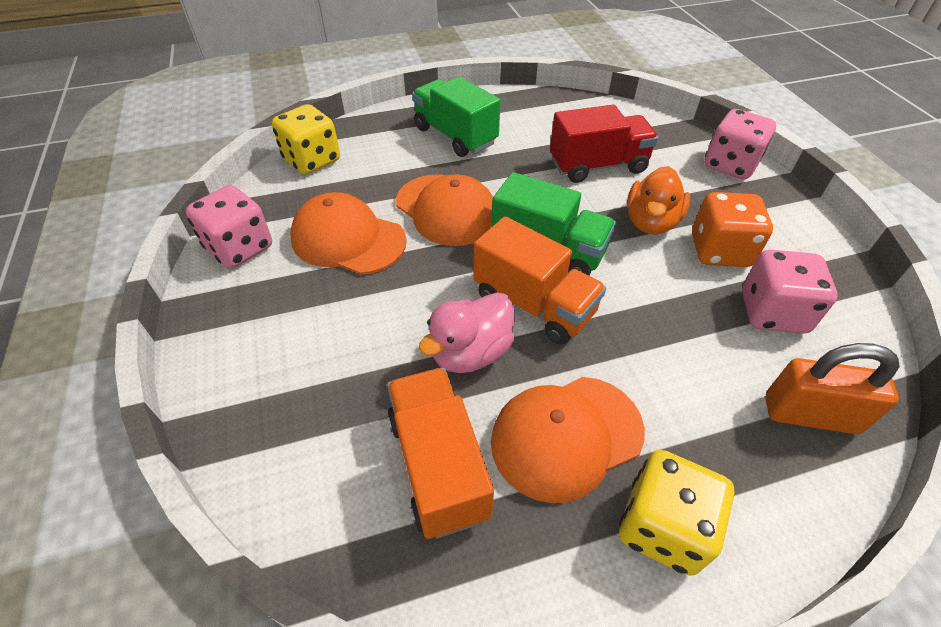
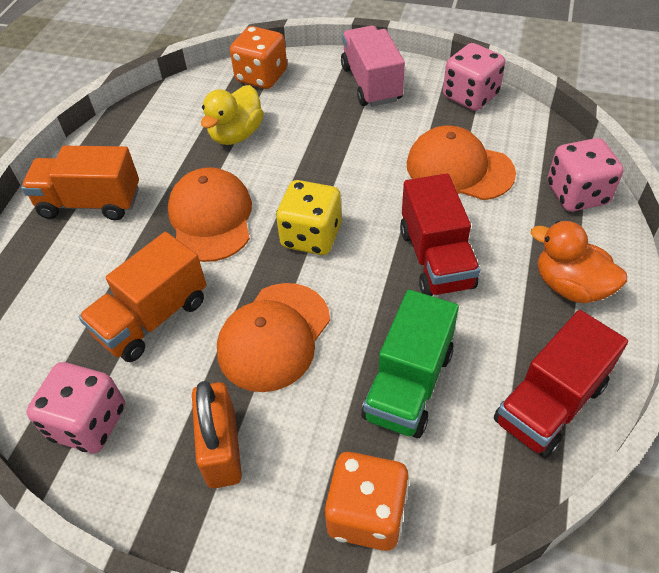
green truck: [412,76,500,157] [491,172,616,275] = 2 -> [362,290,459,438] = 1
orange dice: [692,192,773,267] = 1 -> [230,26,287,89] [325,452,409,551] = 2
pink duck: [419,292,515,373] = 1 -> none = 0
pink truck: none = 0 -> [341,25,405,106] = 1
red truck: [550,105,659,183] = 1 -> [400,173,480,296] [494,310,628,458] = 2
yellow dice: [272,104,340,175] [619,450,734,576] = 2 -> [276,180,341,255] = 1
yellow duck: none = 0 -> [201,85,264,145] = 1

